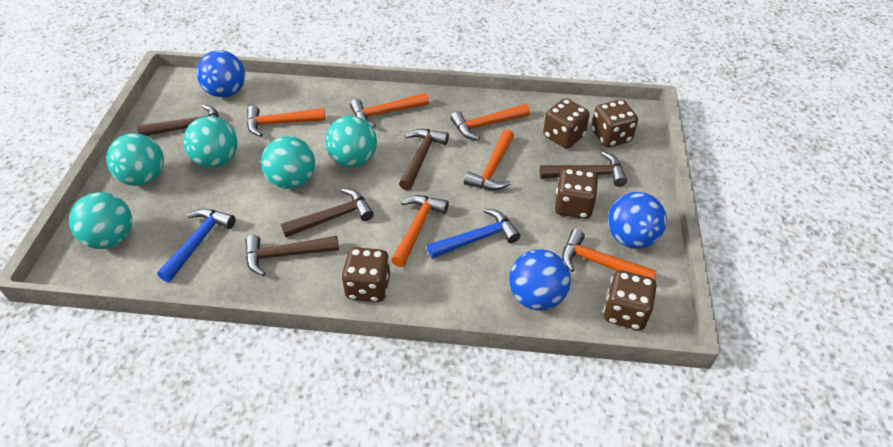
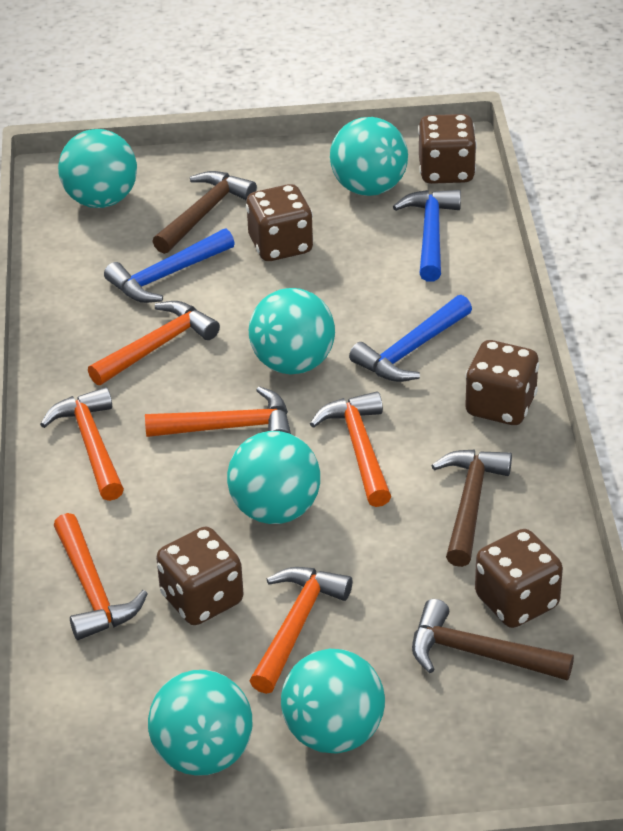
blue ball: [196,50,245,98] [509,249,571,311] [608,192,667,249] = 3 -> none = 0
blue hammer: [157,209,236,282] [427,209,520,259] = 2 -> [104,229,235,303] [349,295,472,382] [393,190,461,282] = 3
brown hammer: [137,105,219,136] [245,235,339,276] [281,188,374,237] [399,129,449,190] [540,151,627,187] = 5 -> [152,171,257,254] [412,599,574,681] [431,449,512,567] = 3
turquoise ball: [69,192,132,249] [106,133,164,186] [183,116,237,168] [261,136,315,189] [325,116,377,167] = 5 -> [58,129,137,208] [148,670,252,776] [227,431,320,524] [249,288,335,375] [281,649,385,754] [330,117,408,196] = 6

